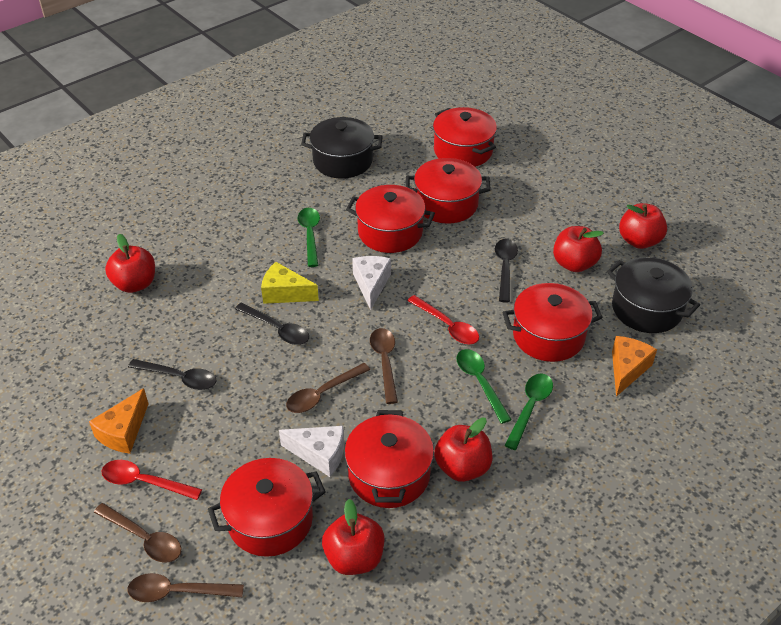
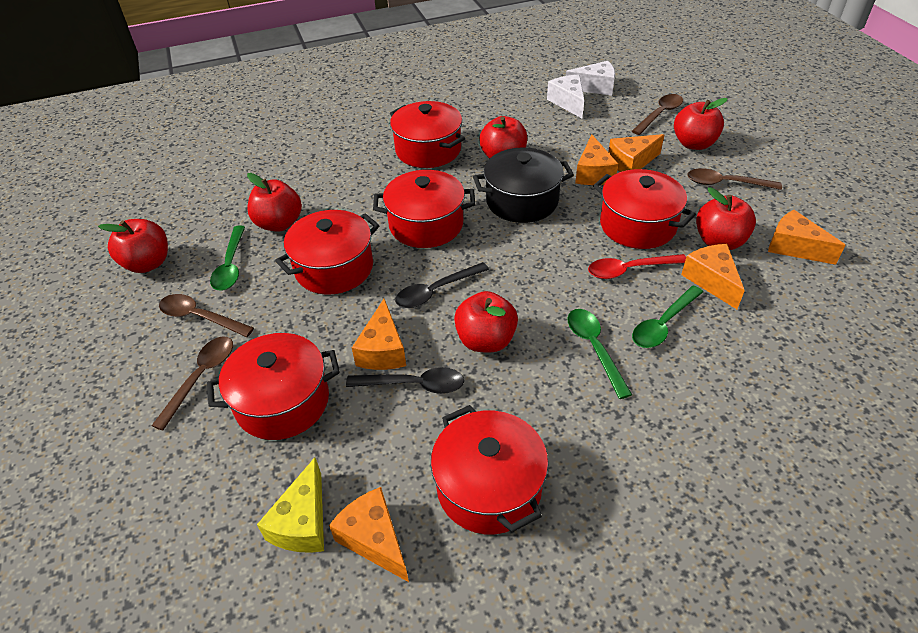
black pot: [301,117,383,179] [607,257,700,333] = 2 -> [473,148,574,223] = 1
black spoon: [128,359,217,390] [235,303,309,345] [495,239,518,302] = 3 -> [346,367,464,394] [395,262,489,308] = 2
orange cheese: [89,388,148,454] [612,336,657,397] = 2 -> [329,487,409,582] [352,299,406,370] [575,134,618,185] [608,134,664,172] [681,244,745,309] [768,210,846,265] = 6
red apple: [105,234,155,293] [322,499,384,575] [434,418,492,482] [553,226,604,272] [619,203,667,249] = 5 -> [98,219,168,273] [247,173,302,232] [454,291,518,352] [479,116,527,159] [674,98,728,150] [696,187,756,250] = 6
red spoon: [101,460,202,500] [407,295,479,344] = 2 -> [588,254,686,279] = 1

